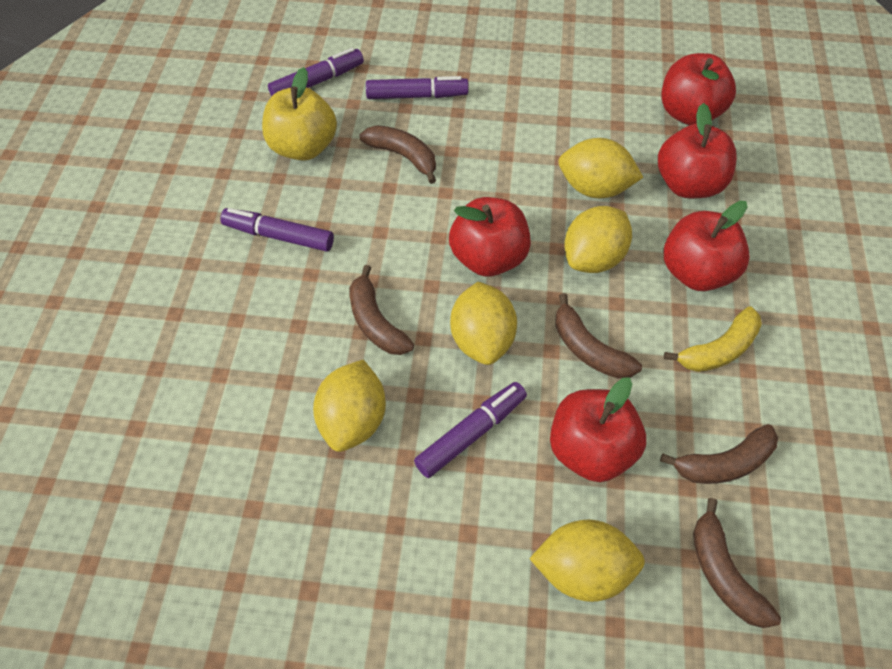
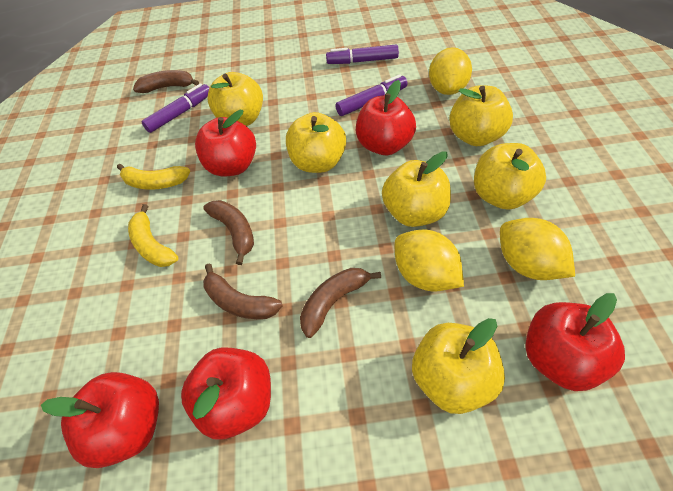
brown banana: [349,265,414,355] [359,125,436,184] [555,293,642,379] [660,424,778,484] [693,498,781,628] = 5 -> [133,70,199,93] [203,200,254,265] [203,264,283,319] [300,268,381,338] = 4
purple marker: [220,208,334,252] [268,48,364,96] [366,76,469,99] [414,382,527,478] = 4 -> [141,83,209,133] [326,45,399,64] [335,74,408,116] = 3
yellow apple: [262,67,337,161] = 1 -> [207,72,263,126] [286,112,346,173] [382,151,451,227] [412,318,505,414] [449,85,513,146] [474,143,546,209] = 6
yellow banana: [664,306,762,372] = 1 -> [117,164,190,190] [128,204,178,267] = 2
yellow lemon: [313,360,386,452] [450,282,517,365] [530,520,645,602] [558,138,643,198] [564,206,632,273] = 5 -> [395,229,464,291] [429,47,472,95] [500,218,575,280] = 3

